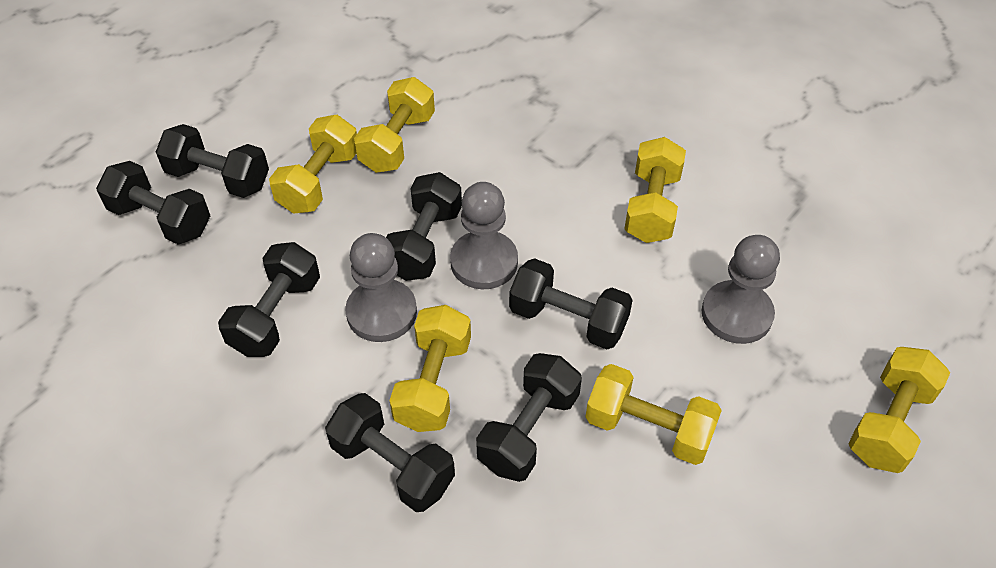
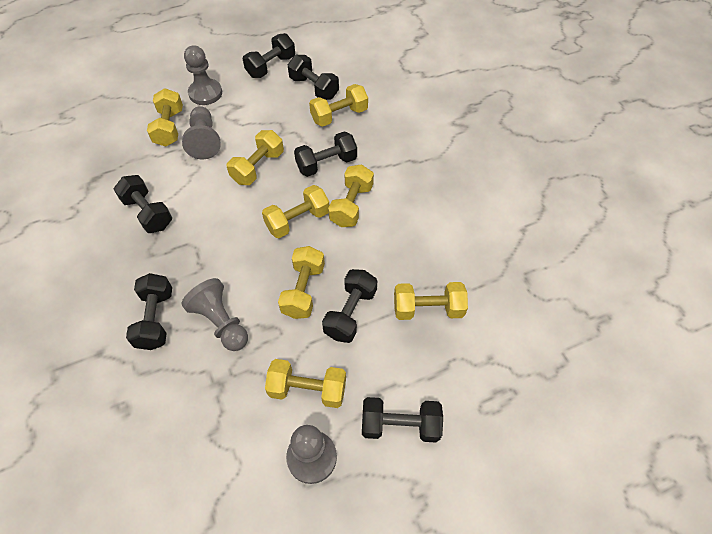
grey pawn: [345,233,417,342] [450,182,518,289] [702,235,780,344] = 3 -> [182,106,220,159] [182,278,248,351] [184,45,222,105] [286,425,337,484] = 4
yellow dumbbell: [269,115,357,214] [354,77,435,173] [389,305,471,432] [585,364,722,465] [624,137,686,243] [848,347,950,473] = 6 -> [147,88,183,147] [227,130,284,185] [262,185,329,238] [265,359,346,408] [278,246,325,319] [309,84,368,127] [328,164,374,227] [394,282,468,320] = 8

